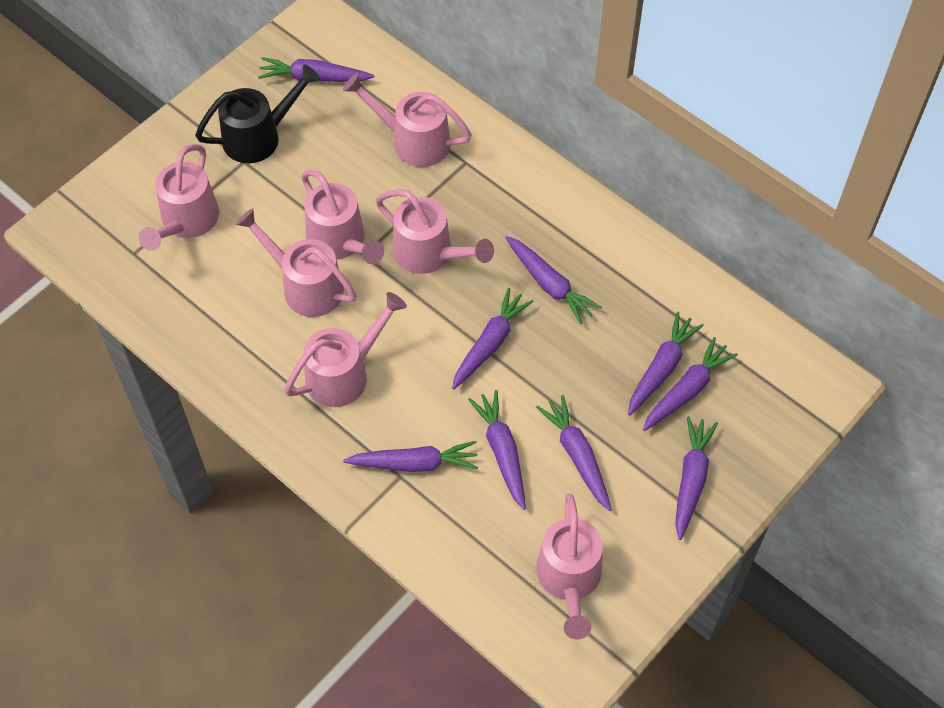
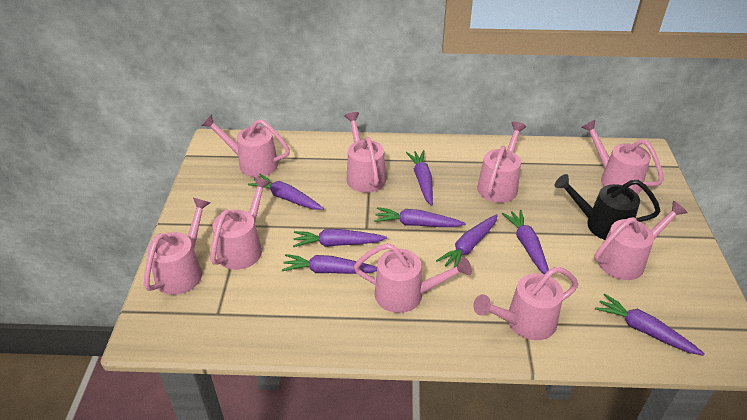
pink watering can: [139,144,219,251] [235,208,357,317] [284,292,407,407] [301,170,384,264] [343,73,472,167] [376,189,494,274] [536,493,603,639] = 7 -> [144,198,210,295] [202,114,290,177] [210,177,271,270] [344,112,386,193] [354,243,472,313] [473,267,578,340] [477,122,527,203] [581,119,664,194] [595,201,688,280] = 9
purple carrot: [258,57,374,82] [343,441,478,472] [452,288,534,389] [468,390,526,510] [505,236,602,325] [536,395,612,511] [628,312,704,416] [643,337,738,431] [675,416,718,540] = 9 -> [248,174,324,210] [282,254,377,274] [293,229,387,247] [374,207,466,227] [406,150,433,206] [436,214,498,267] [502,210,549,274] [595,294,705,355] = 8

